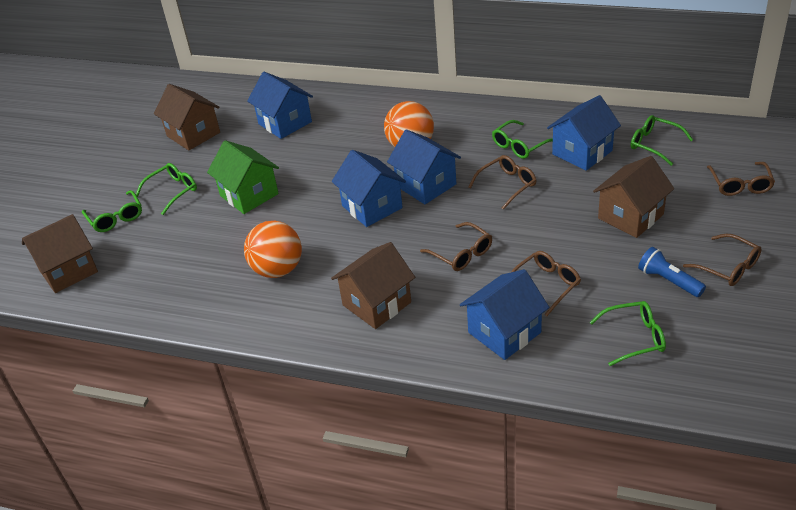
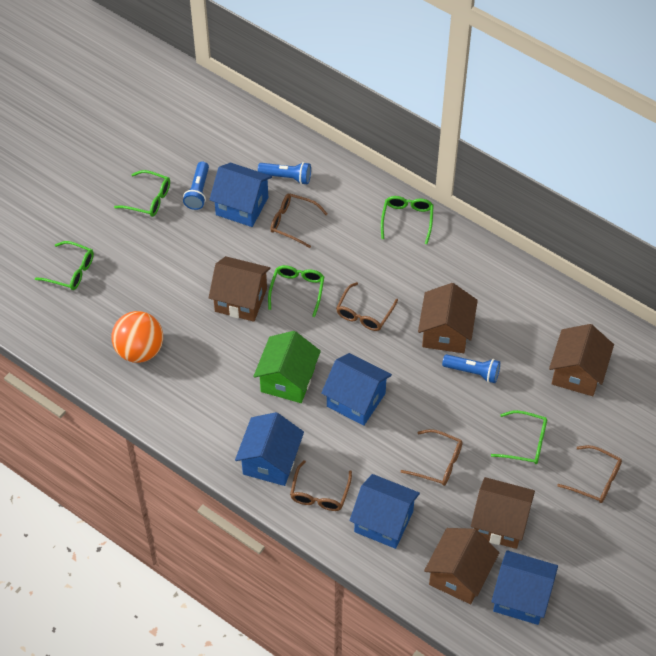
blue flashlight: [638,247,706,297] = 1 -> [183,162,209,210] [258,162,311,185] [442,354,500,383] = 3
brown house: [22,214,98,293] [154,84,220,151] [331,242,415,329] [593,156,674,238] = 4 -> [209,256,270,322] [418,283,478,353] [424,528,499,604] [471,477,535,549] [549,324,614,396] = 5
orange ball: [244,221,302,278] [384,101,434,147] = 2 -> [112,311,163,363] = 1

